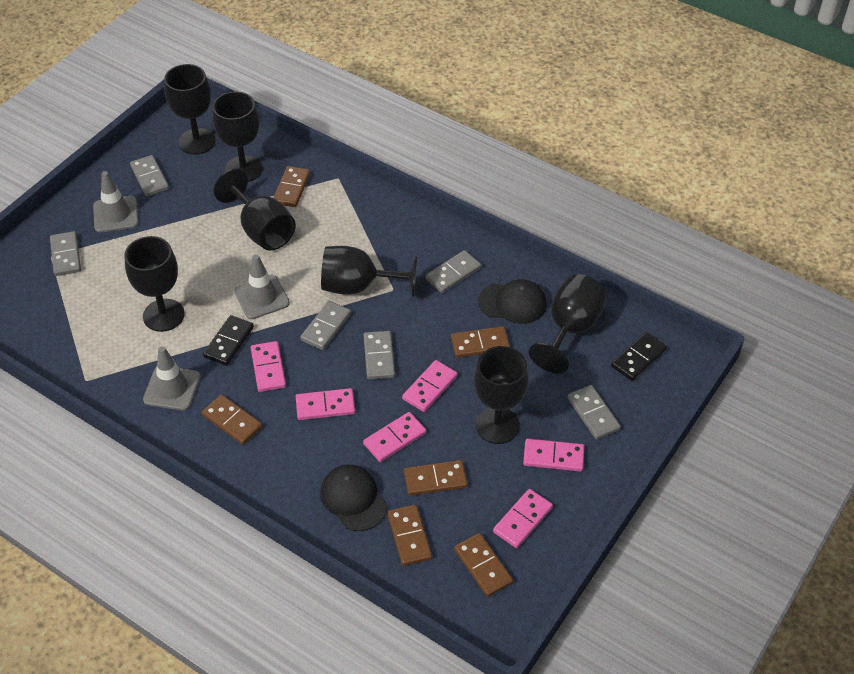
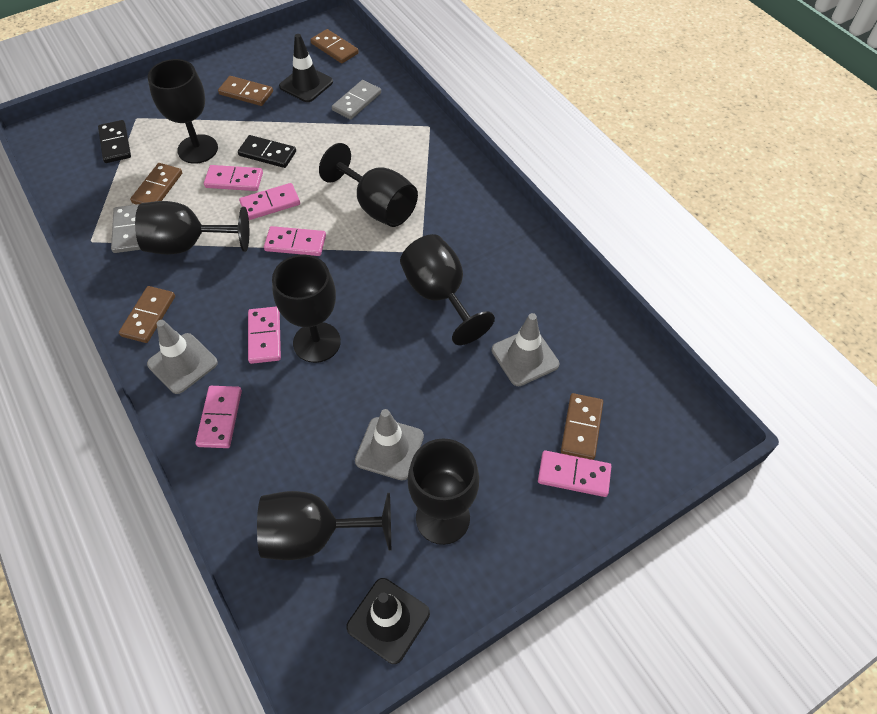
black cap: [320,464,387,531] [478,279,547,324] = 2 -> none = 0
black traffic cone: none = 0 -> [279,34,333,102] [346,578,430,664] = 2
brown domino: [202,395,263,445] [273,166,310,207] [388,505,432,566] [404,460,468,496] [451,326,510,358] [454,533,513,597] = 6 -> [119,286,175,343] [130,163,182,205] [218,76,273,106] [310,29,359,63] [561,393,603,460] = 5
grey domino: [50,231,81,276] [130,155,169,197] [300,301,351,350] [364,331,395,380] [426,250,481,293] [567,385,621,440] = 6 -> [111,204,141,253] [332,80,381,120] = 2

